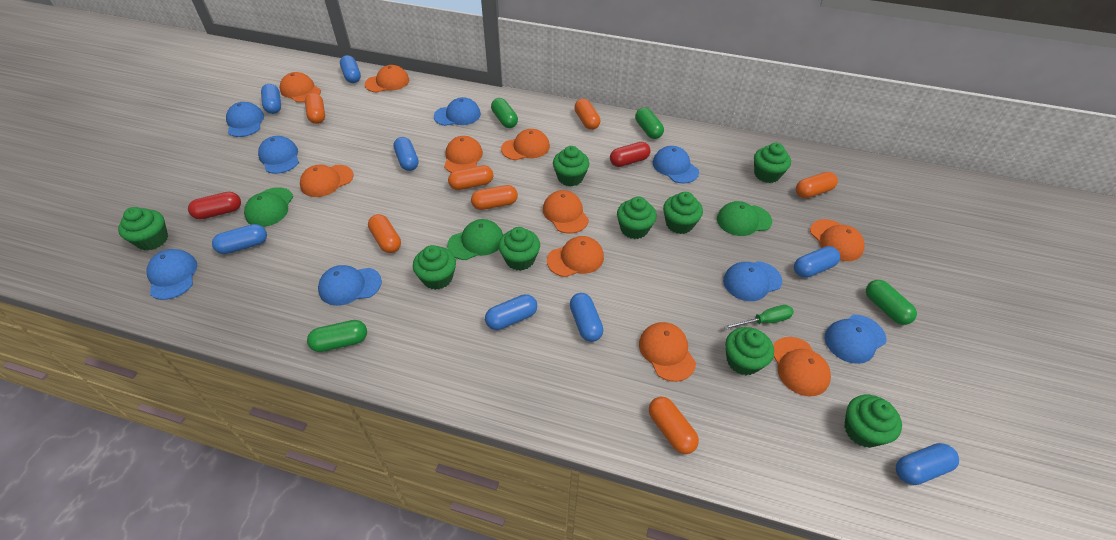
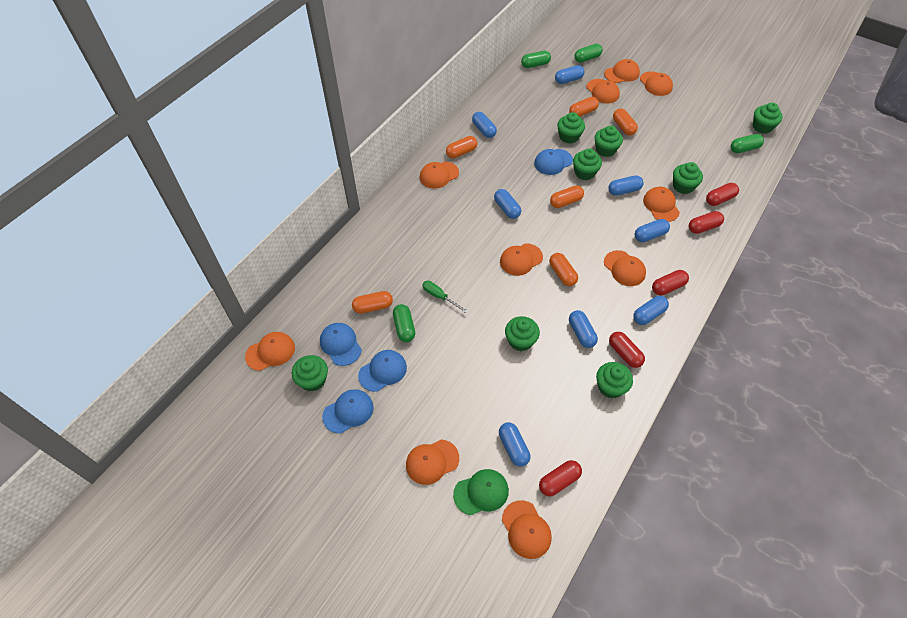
blue cap: [146,249,197,300] [226,102,264,137] [258,136,299,174] [318,265,382,306] [434,97,481,126] [653,146,699,183] [723,261,782,301] [825,315,887,364] = 8 -> [320,323,362,366] [322,389,374,433] [358,350,407,392] [534,149,573,175] = 4
green cap: [244,187,293,227] [447,219,503,260] [717,201,772,236] = 3 -> [453,469,509,515] = 1
green cupcake: [118,207,168,250] [413,245,456,290] [498,227,540,271] [553,146,589,186] [617,197,657,239] [663,192,703,234] [725,327,774,375] [754,143,791,183] [844,395,902,448] = 9 -> [292,355,328,391] [505,316,540,351] [557,112,585,144] [573,148,602,180] [595,126,623,157] [596,362,633,398] [673,162,703,194] [753,103,783,134] = 8
orange capsule: [305,93,325,124] [368,214,401,253] [448,165,493,190] [471,185,518,210] [574,99,601,130] [649,397,699,454] [796,172,838,198] = 7 -> [352,291,393,314] [446,136,477,158] [549,253,578,286] [550,185,584,208] [569,97,599,117] [613,108,638,135] = 6
red capsule: [188,192,241,220] [610,142,651,167] = 2 -> [539,460,582,496] [609,332,645,368] [652,270,689,296] [689,211,724,234] [706,183,739,206] = 5

